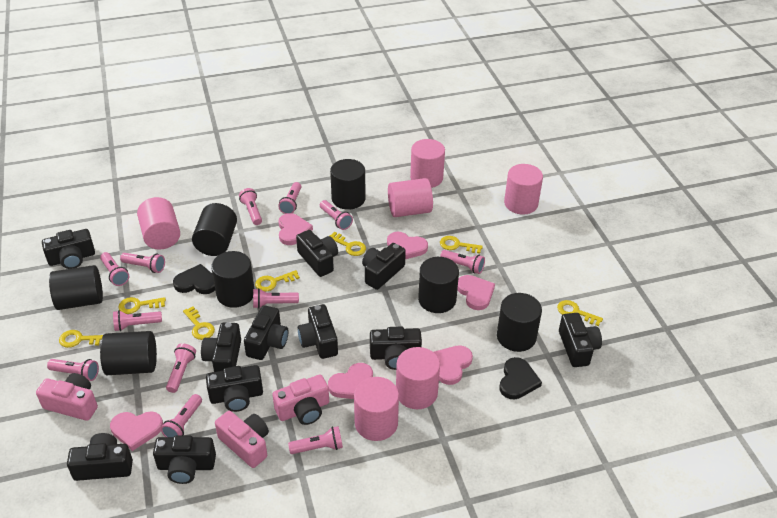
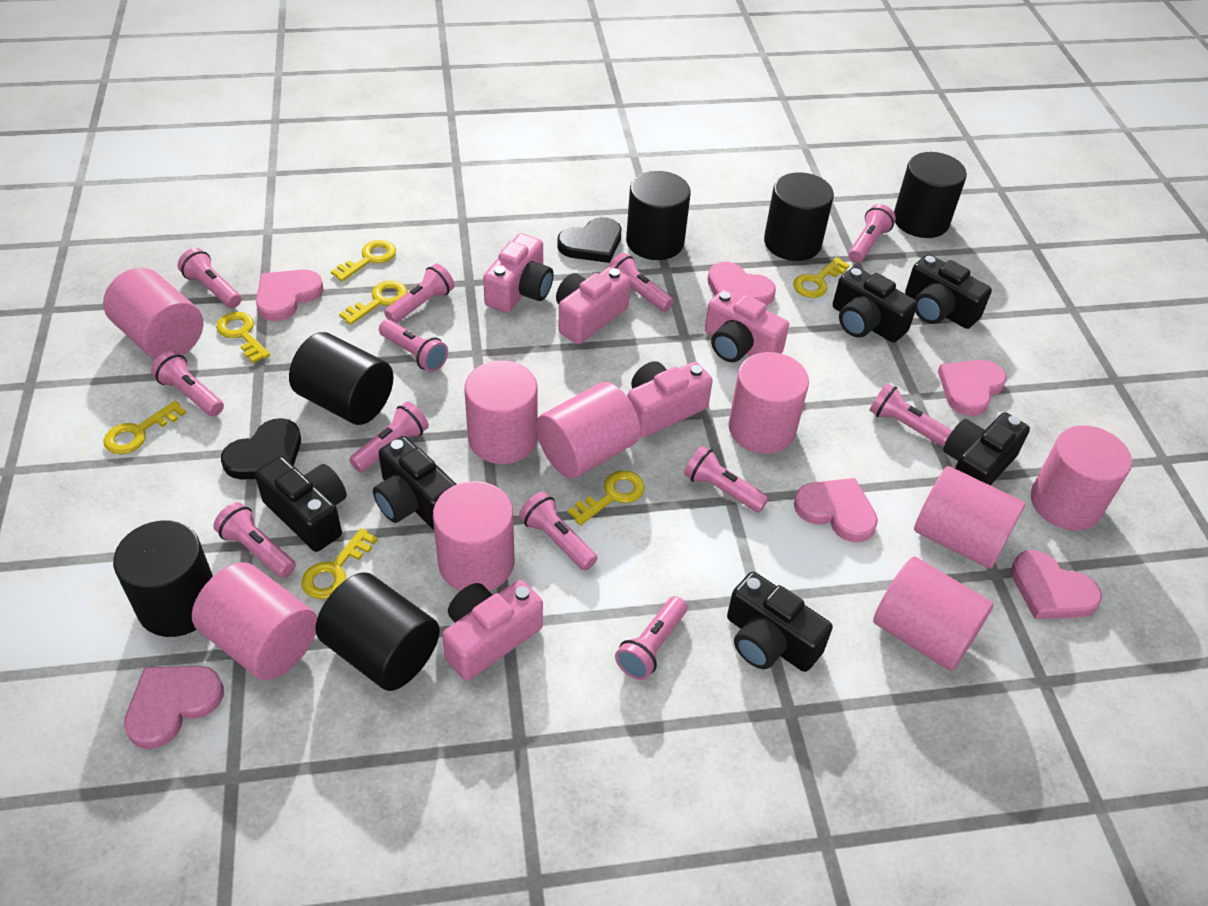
black camera: [42,229,95,269] [67,433,133,481] [153,435,216,484] [201,322,241,372] [206,365,263,412] [244,305,288,360] [296,230,338,277] [298,304,338,359] [362,243,406,290] [370,326,422,370] [559,313,602,367] = 11 -> [255,456,347,552] [373,436,457,530] [727,572,833,672] [833,267,917,343] [905,254,992,329] [943,412,1030,485] = 6
black cylinder: [49,265,103,310] [100,331,157,375] [192,203,237,256] [211,251,255,308] [330,159,366,210] [418,257,459,313] [497,293,542,352] = 7 -> [113,520,213,637] [289,332,393,425] [316,572,440,691] [626,171,691,260] [764,172,834,261] [894,152,967,238] = 6
pink camera: [36,373,98,421] [215,411,269,468] [272,375,329,425] = 3 -> [442,580,543,681] [483,233,554,313] [556,267,631,344] [627,361,713,438] [705,289,789,362] = 5
pink cylinder: [137,197,180,250] [354,377,399,441] [388,178,433,217] [396,347,440,409] [410,139,445,188] [504,164,543,215] = 6 -> [103,268,203,359] [192,562,317,680] [433,481,515,591] [465,360,537,464] [536,382,640,479] [728,352,809,454] [873,557,993,671] [914,466,1025,569] [1031,425,1132,530] = 9

